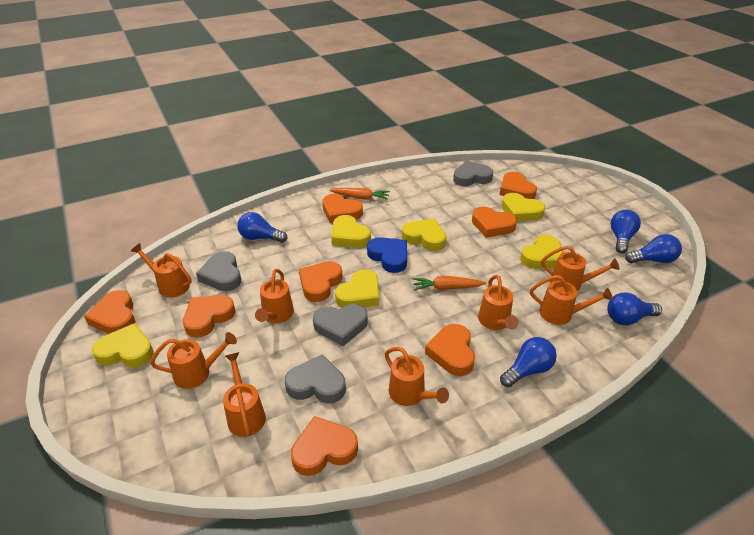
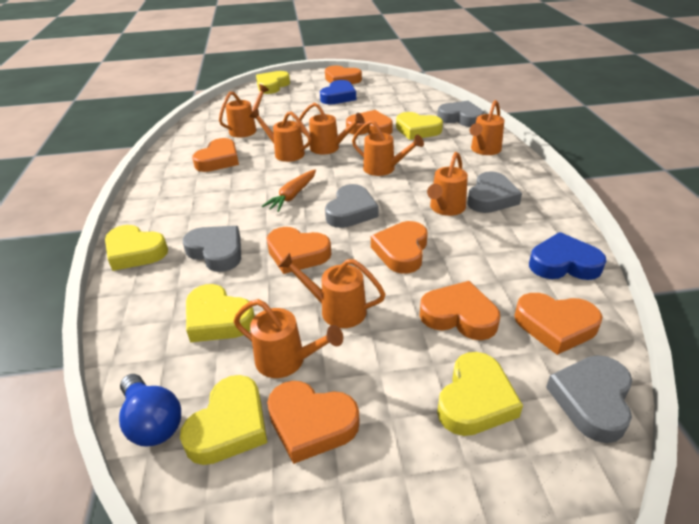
blue heart: [367,237,407,273] = 1 -> [320,80,356,105] [529,232,607,280] = 2
blue light bulb: [237,212,287,243] [500,337,557,387] [607,293,662,325] [610,210,641,253] [625,234,682,263] = 5 -> [119,374,181,447] = 1
grey heart: [196,251,241,291] [285,354,346,403] [313,304,368,346] [453,161,493,186] = 4 -> [183,226,241,272] [325,184,378,228] [437,101,484,127] [467,171,522,213] [546,355,632,443] = 5
orange carrot: [330,188,390,200] [412,276,486,291] = 2 -> [262,170,316,212] = 1

